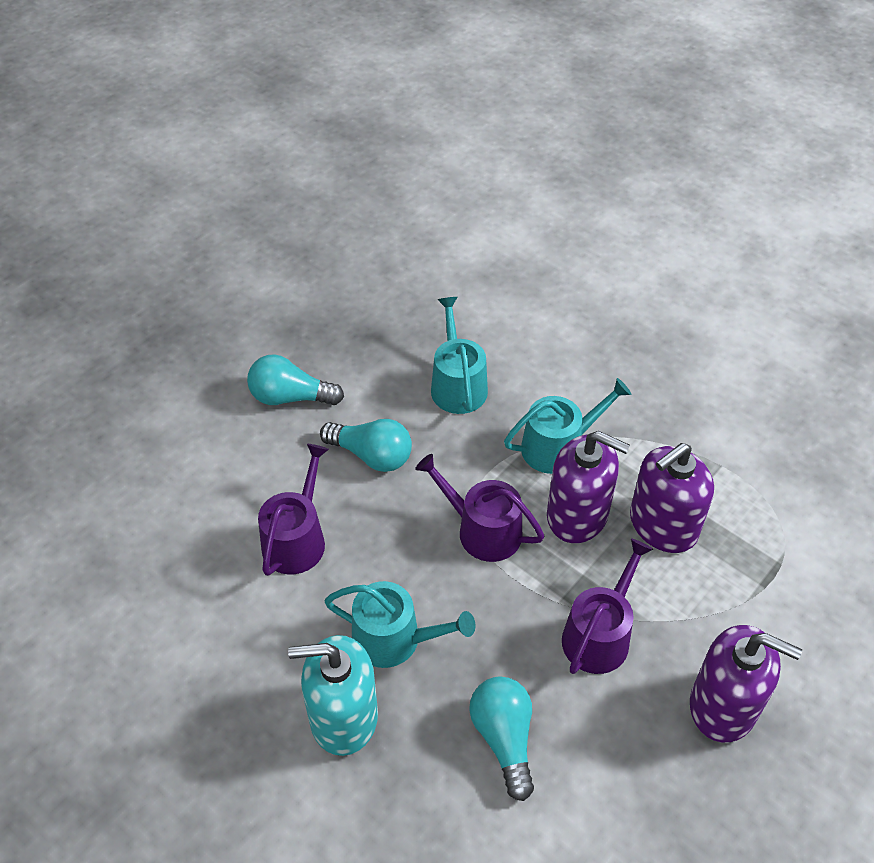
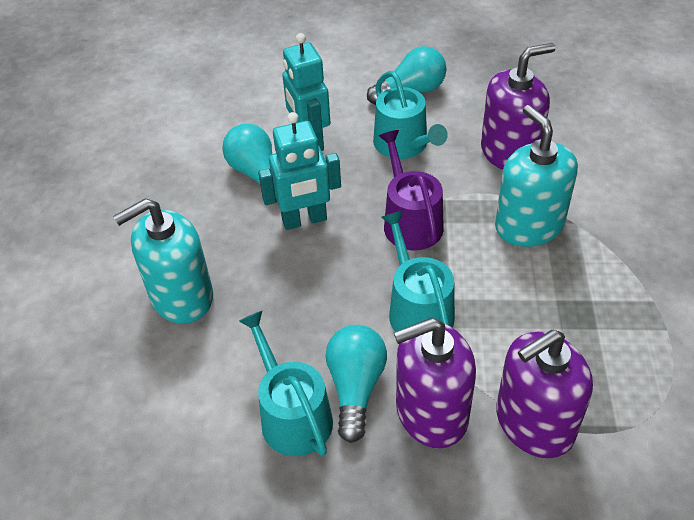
purple watering can: [258,444,329,576] [415,454,544,562] [562,538,653,674] = 3 -> [379,130,444,250] = 1
turquoise robot: none = 0 -> [258,112,341,230] [282,33,331,151] = 2
turquoise soap dispenser: [288,635,378,756] = 1 -> [113,198,213,324] [495,105,578,247] = 2

